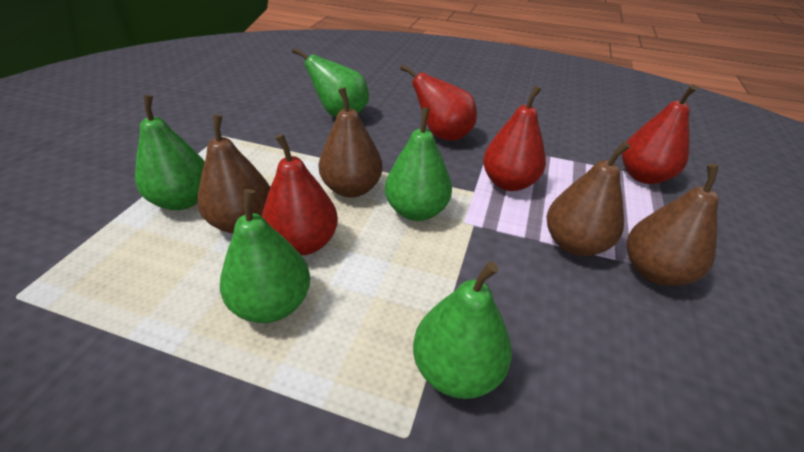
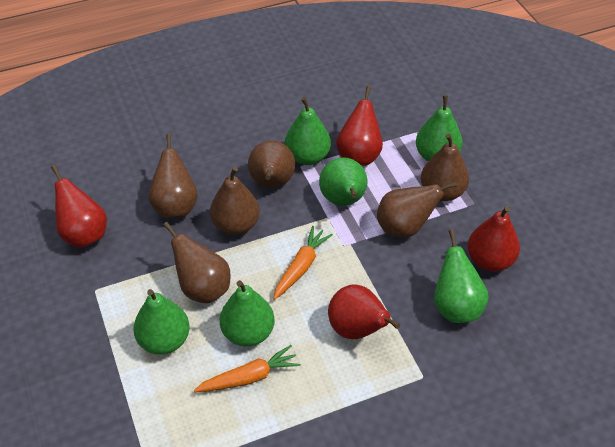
brown pear: [197,115,270,233] [319,87,383,198] [546,141,630,256] [627,164,719,286] = 4 -> [148,133,198,218] [163,222,231,303] [210,167,260,235] [248,141,295,188] [377,182,457,237] [421,134,469,201] = 6
green pear: [135,95,205,210] [220,189,310,323] [292,47,369,117] [385,107,452,221] [413,262,512,399] = 5 -> [133,289,190,354] [220,280,275,347] [285,97,331,165] [319,157,367,206] [416,95,462,161] [434,229,489,323] = 6
orange carrot: none = 0 -> [194,345,301,392] [273,226,333,300] = 2

